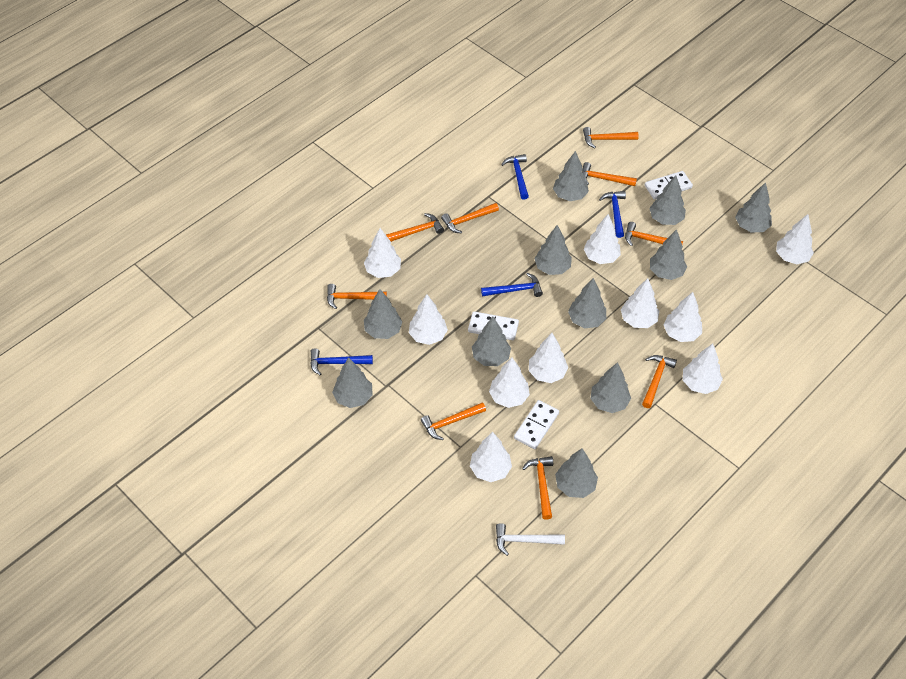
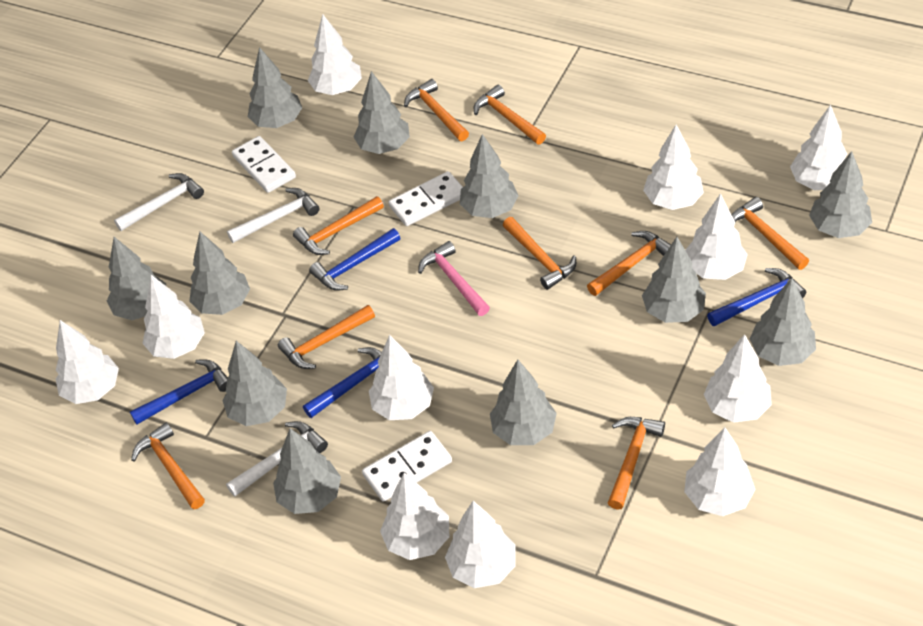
pink hammer: none = 0 -> [418,241,490,316] = 1
white hammer: [496,523,565,556] = 1 -> [114,173,204,231] [226,421,328,497] [227,188,320,243] = 3
white tree: [364,228,401,278] [409,294,448,345] [470,432,512,482] [489,357,530,408] [529,333,568,383] [584,214,621,264] [621,278,659,328] [664,292,702,342] [683,343,723,394] [776,214,814,264] = 10 -> [56,320,119,404] [142,275,205,359] [308,14,362,95] [369,335,434,420] [380,473,449,560] [445,501,515,588] [643,124,704,210] [684,427,756,516] [685,193,748,280] [704,334,772,423] [790,105,847,190] = 11

